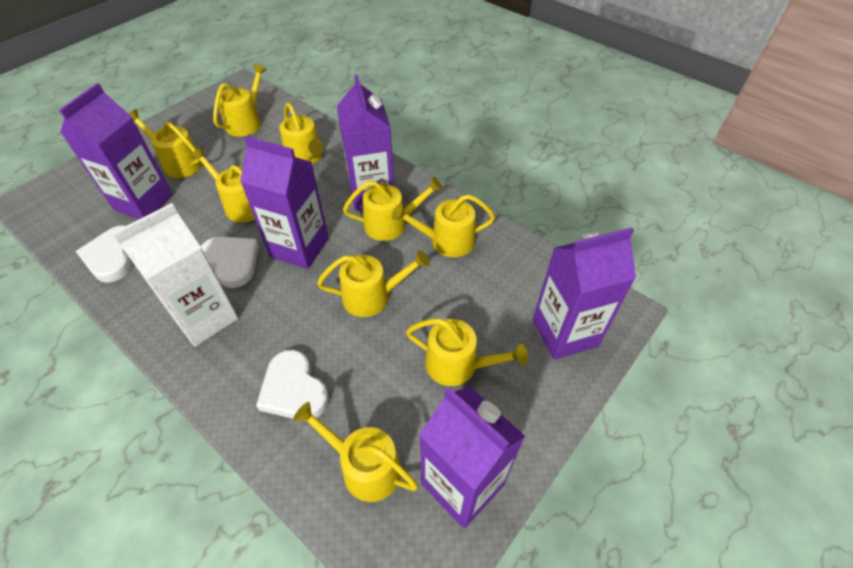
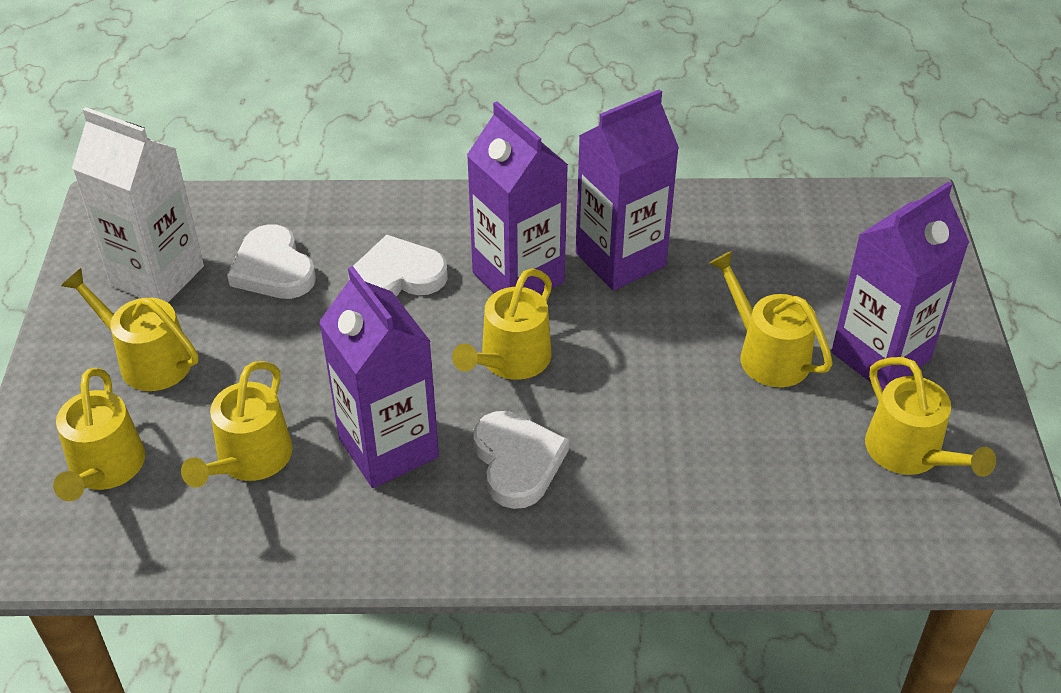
purple carton: [59,83,173,219] [240,136,329,269] [337,74,394,211] [419,387,525,529] [533,227,636,360] = 5 -> [319,266,439,488] [467,101,568,295] [576,89,679,291] [831,181,970,391] = 4
yellow watering can: [129,109,203,178] [190,147,255,223] [213,64,267,137] [279,103,324,164] [293,402,418,502] [317,250,430,317] [343,177,443,241] [392,194,495,257] [406,318,528,386] = 9 -> [53,368,145,501] [61,268,198,391] [181,361,293,488] [452,268,552,380] [709,251,833,387] [865,357,996,477] = 6

